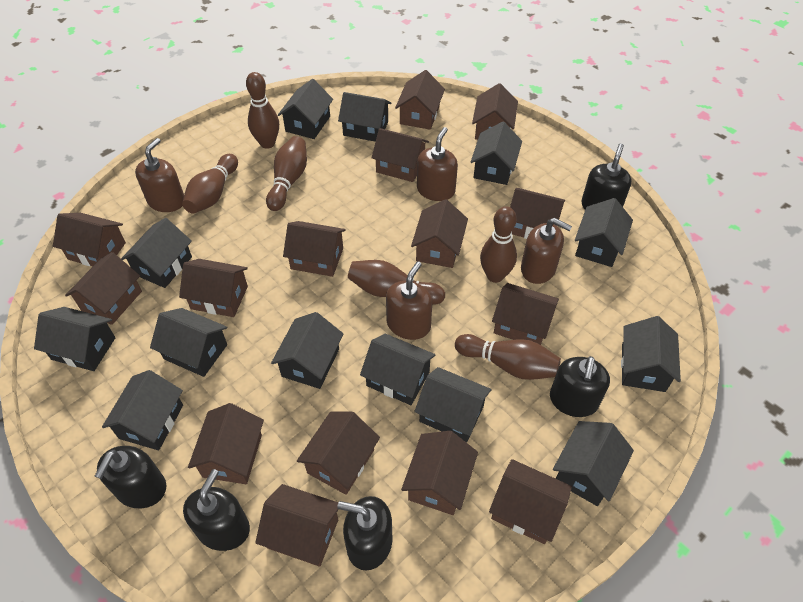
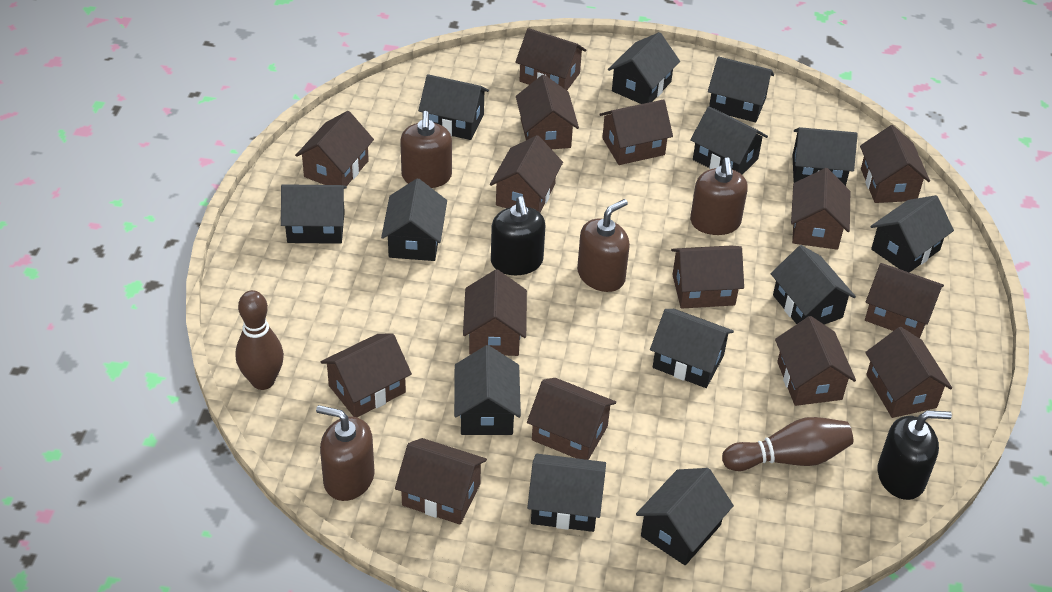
black soap dispenser: [95,446,166,508] [183,469,250,551] [337,496,392,571] [550,356,610,417] [581,143,632,209] = 5 -> [491,196,545,275] [878,411,952,500] = 2
brown bowling pin: [182,154,238,214] [246,72,279,149] [266,136,307,211] [348,260,445,305] [455,334,561,380] [480,206,517,283] = 6 -> [236,290,284,390] [722,417,853,471] = 2

